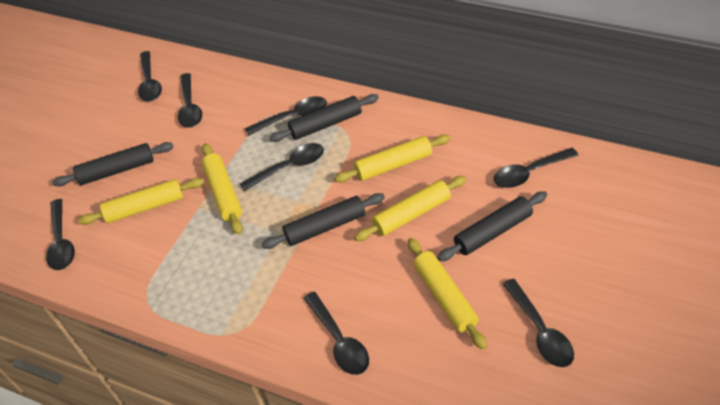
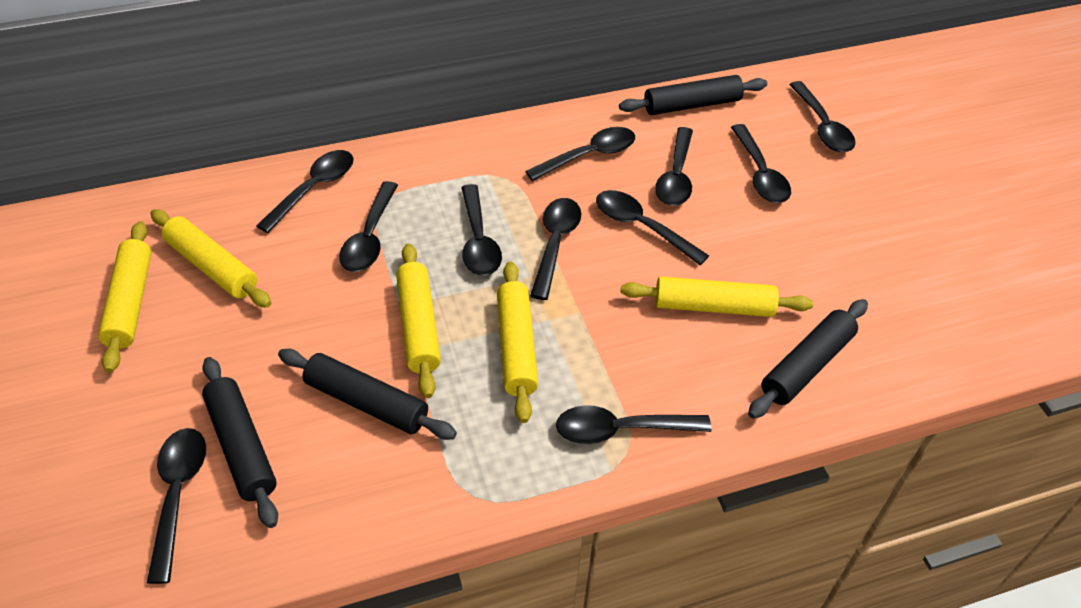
black spoon: [46,199,75,270] [138,51,162,101] [178,73,202,128] [240,143,324,191] [245,96,327,136] [304,292,369,375] [494,148,579,188] [503,279,574,367] = 8 -> [147,428,206,584] [256,150,354,233] [339,181,398,272] [461,184,502,276] [525,127,635,181] [530,198,581,300] [556,405,711,444] [596,190,709,265] [655,127,693,206] [731,124,791,203] [789,81,856,152] = 11

